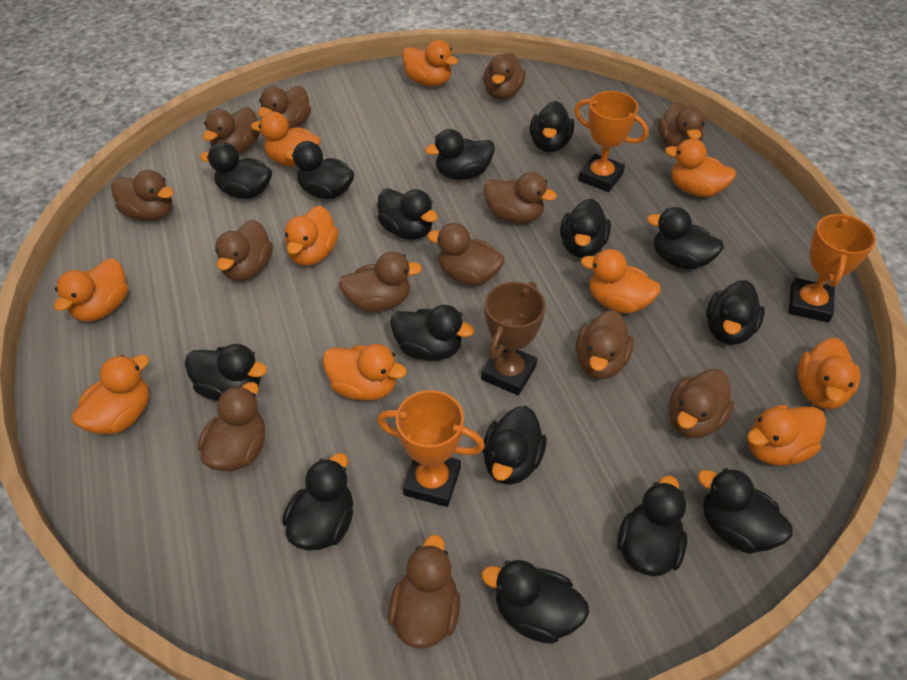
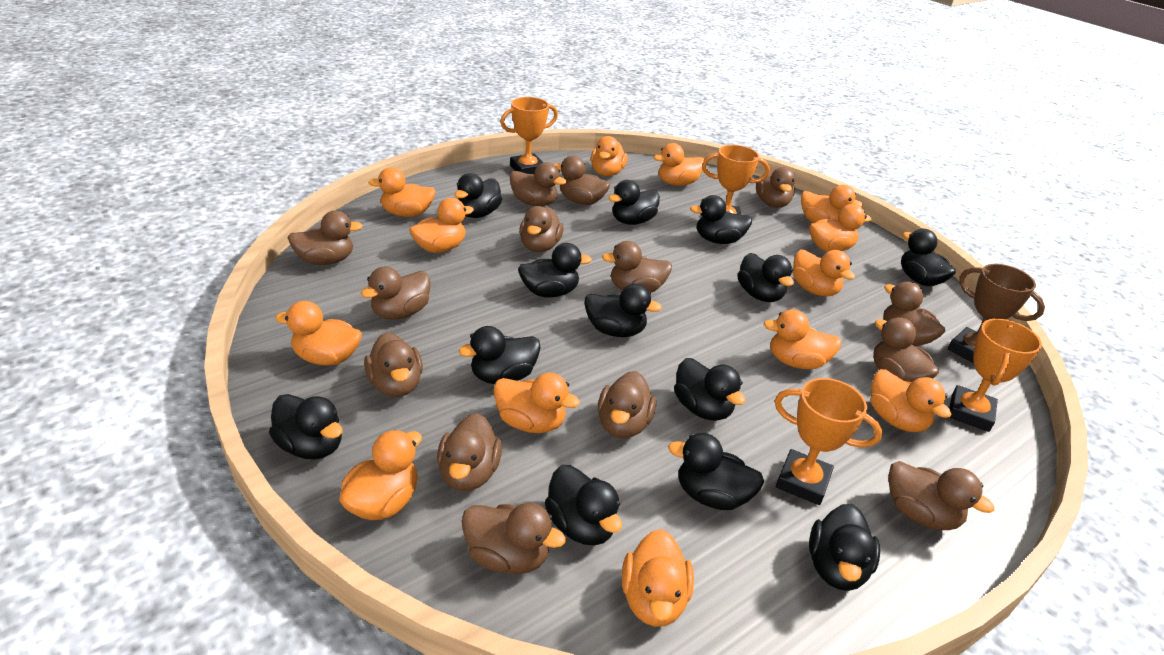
black duck: [185,344,267,401] [200,142,272,199] [282,453,353,551] [285,141,355,199] [377,188,438,240] [390,305,474,361] [425,129,495,180] [481,560,589,644] [482,406,547,485] [530,101,574,152] [560,199,611,258] [617,475,687,576] [647,207,724,269] [697,468,793,554] [706,280,765,345] = 15 -> [269,394,342,460] [454,173,502,218] [459,326,541,384] [518,243,592,297] [545,465,622,546] [584,284,662,337] [609,180,660,225] [668,433,765,510] [674,358,746,421] [690,195,752,244] [737,253,794,302] [809,504,880,591] [901,229,956,286] = 13
brown duck: [111,170,174,221] [198,382,265,471] [203,107,260,154] [215,220,273,281] [258,85,311,129] [339,252,422,312] [388,534,460,648] [427,223,504,285] [483,52,526,100] [484,172,557,224] [576,310,634,379] [658,102,705,147] [669,369,735,438] = 13 -> [288,210,363,265] [361,267,430,320] [364,332,423,397] [437,413,502,491] [461,503,566,574] [510,162,567,206] [519,206,564,252] [554,155,610,205] [598,371,656,438] [602,241,672,292] [756,167,795,208] [873,317,939,382] [883,281,945,346] [888,461,994,530] = 14
orange duck: [54,258,128,321] [71,355,149,434] [251,111,321,167] [285,206,339,266] [323,344,407,401] [402,40,458,86] [581,249,661,313] [665,138,736,197] [747,405,826,466] [798,338,860,409] = 10 -> [275,301,362,366] [339,430,422,520] [368,167,436,217] [409,198,474,253] [493,373,580,433] [591,136,628,176] [622,529,694,627] [654,143,704,186] [764,309,842,369] [793,249,855,296] [801,185,863,223] [809,204,872,252] [871,369,952,432] = 13
orange trophy: [377,390,485,507] [574,91,649,192] [789,213,876,322] = 3 -> [500,97,558,174] [702,145,770,215] [775,378,882,505] [949,318,1042,432] = 4

